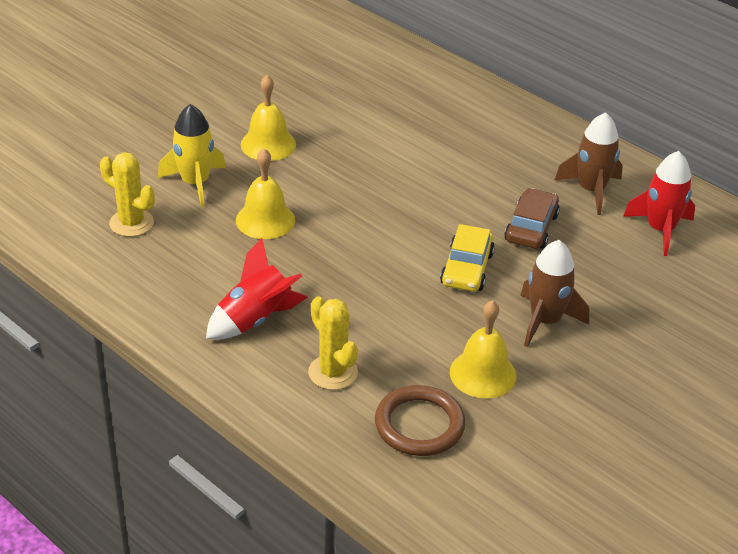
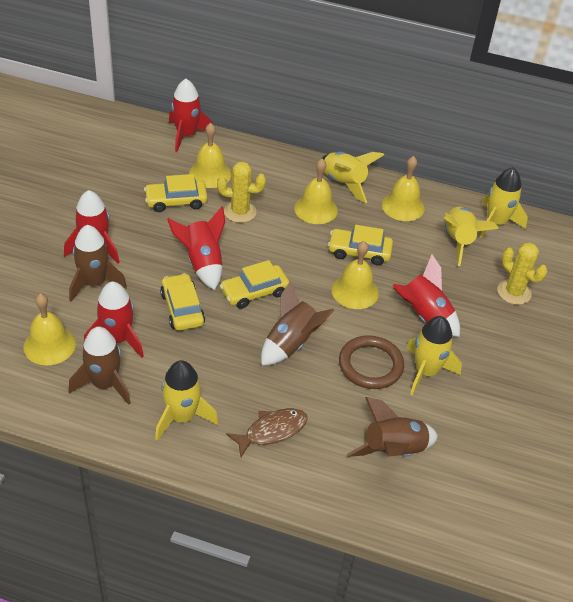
brown car: [504,188,560,249] = 1 -> none = 0
brown fish: none = 0 -> [226,408,308,457] = 1
brown rocket: [520,240,589,347] [555,112,623,215] = 2 -> [69,225,127,302] [69,327,131,405] [261,281,335,366] [347,397,438,457] = 4
red rocket: [206,238,308,340] [623,151,695,256] = 2 -> [64,190,120,263] [84,282,144,358] [167,206,225,290] [169,79,213,152] [392,254,460,337] = 5
yellow bell: [236,148,295,239] [241,75,296,161] [450,300,517,399] = 3 -> [23,294,76,366] [189,123,232,188] [294,159,338,224] [332,241,379,309] [382,156,425,221] = 5
yellow car: [440,224,495,292] = 1 -> [144,174,208,212] [160,273,205,331] [220,260,289,309] [328,225,393,266] = 4
yellow rocket: [158,104,226,207] = 1 -> [155,360,219,441] [321,152,384,203] [406,316,462,396] [443,207,499,266] [480,167,528,239] = 5

